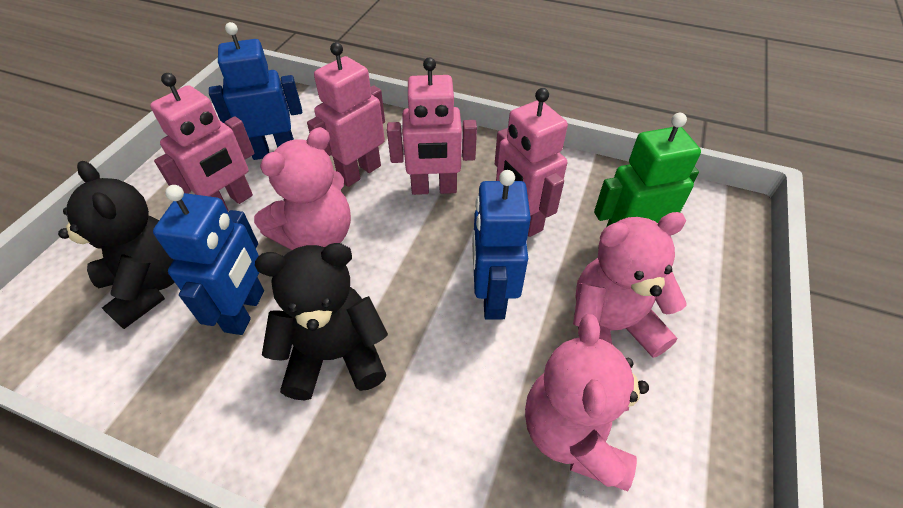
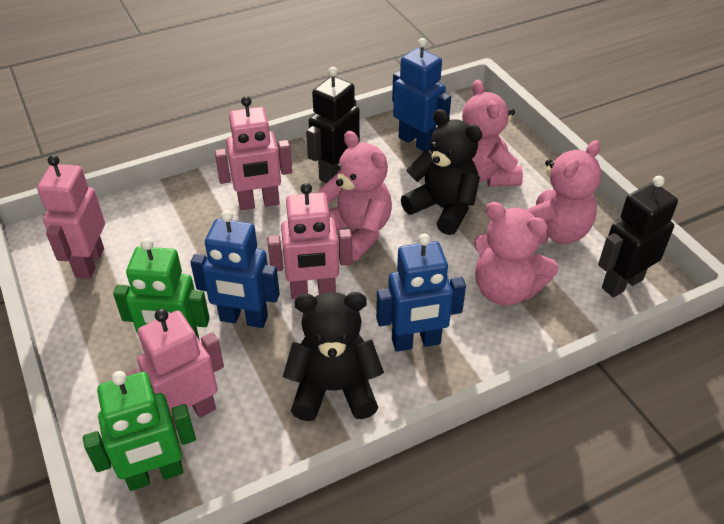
black robot: none = 0 -> [306,67,360,183] [598,176,678,297] = 2
green robot: [594,113,701,227] = 1 -> [83,371,196,491] [113,238,210,340] = 2
pink teddy bear: [254,127,351,250] [525,314,649,491] [573,212,686,358] = 3 -> [319,131,392,261] [462,80,523,187] [474,202,559,306] [526,140,602,244] = 4

